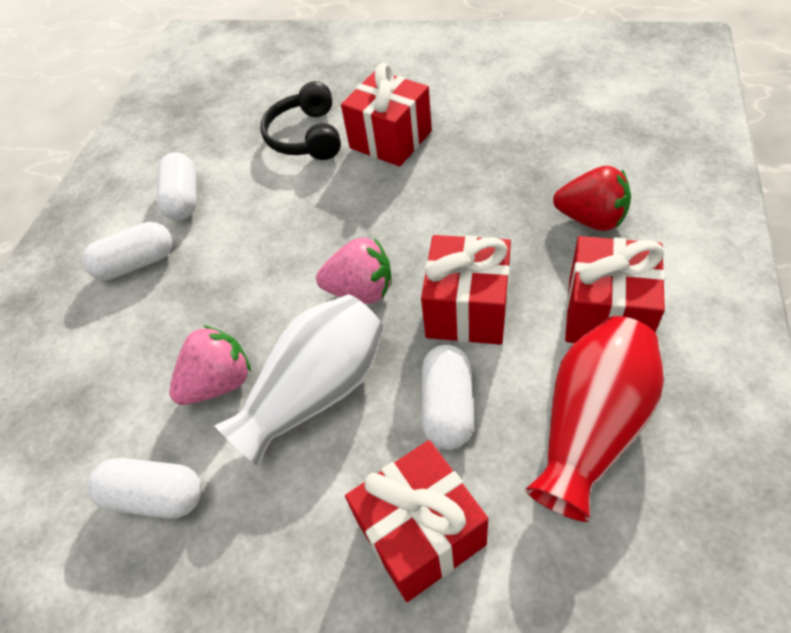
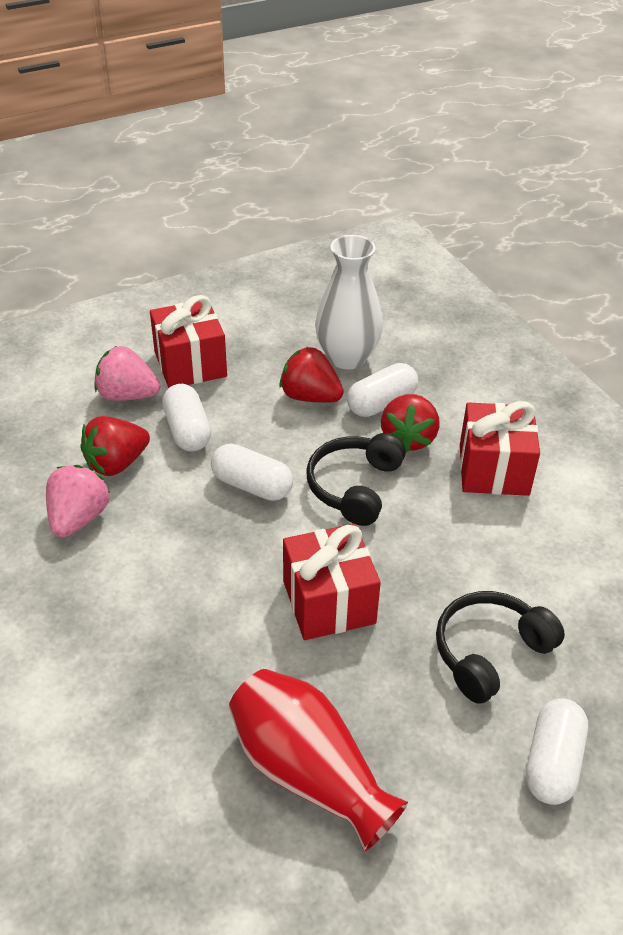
black headphones: [260,81,341,160] = 1 -> [306,433,406,526] [436,591,565,704] = 2
red gift: [341,63,432,166] [345,440,488,602] [421,235,511,345] [565,236,665,343] = 4 -> [150,295,227,388] [283,524,381,640] [460,401,540,496] = 3
red strawberry: [553,166,631,231] = 1 -> [80,416,150,476] [279,347,344,403] [381,394,440,452] = 3

